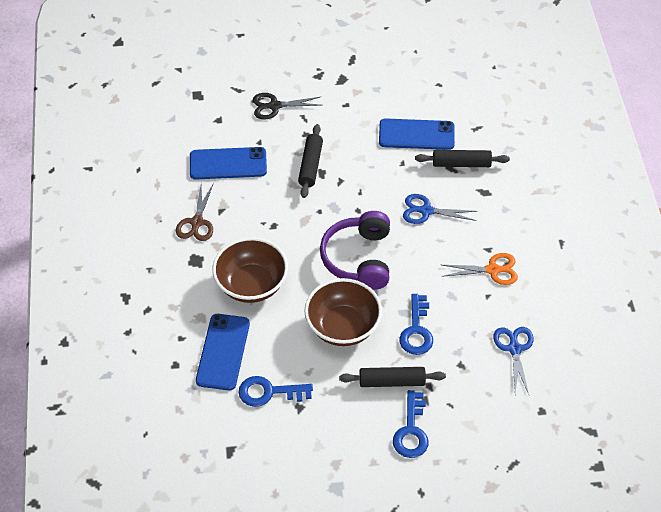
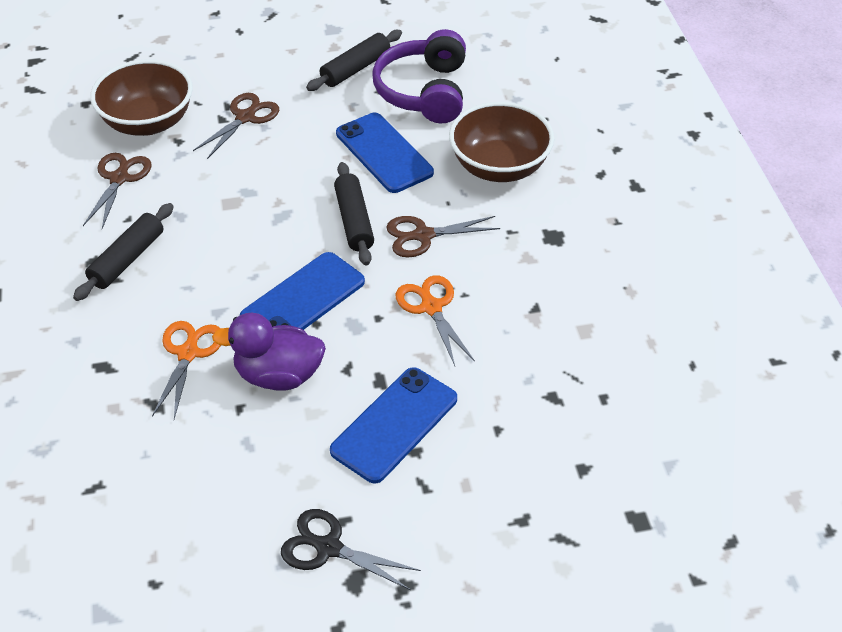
blue key: [238,376,313,407] [393,390,428,458] [399,294,433,355] = 3 -> none = 0
blue scissors: [403,194,477,224] [493,327,534,394] = 2 -> none = 0
brown scissors: [176,183,214,241] = 1 -> [83,153,151,229] [193,93,279,159] [386,216,500,257] = 3
orange scissors: [441,253,518,285] = 1 -> [152,321,221,419] [396,275,475,366] = 2
purple duck: none = 0 -> [212,313,326,391] = 1

